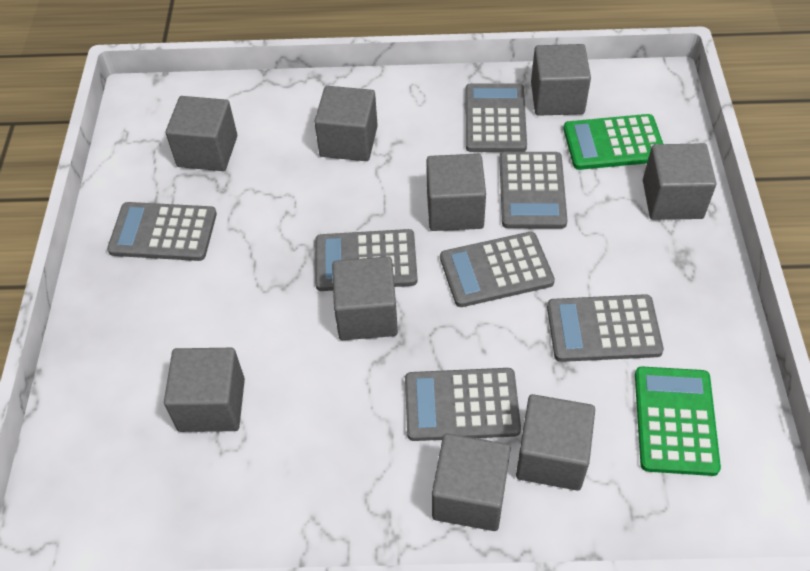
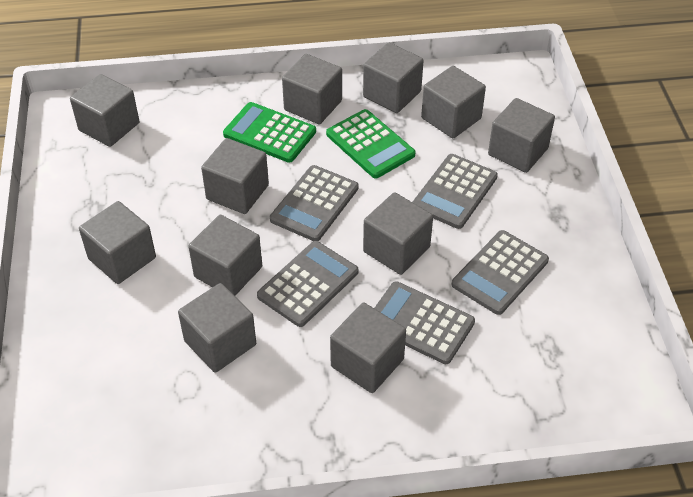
grey calculator: [107,202,217,261] [315,229,418,291] [405,368,521,441] [440,232,555,307] [465,83,527,152] [499,152,568,229] [547,294,664,362] = 7 -> [257,241,358,327] [270,165,358,241] [374,281,475,364] [413,154,498,229] [452,230,549,315] = 5
grey cube: [164,348,245,432] [166,96,237,171] [314,86,378,161] [332,256,398,340] [427,154,486,231] [432,433,511,531] [516,394,595,491] [531,44,591,116] [643,143,716,220] = 9 -> [70,74,140,147] [79,201,156,284] [178,283,256,373] [188,215,262,296] [201,138,269,214] [282,54,342,124] [330,303,406,393] [363,43,424,113] [363,192,433,275] [421,66,486,138] [488,98,555,173] = 11

